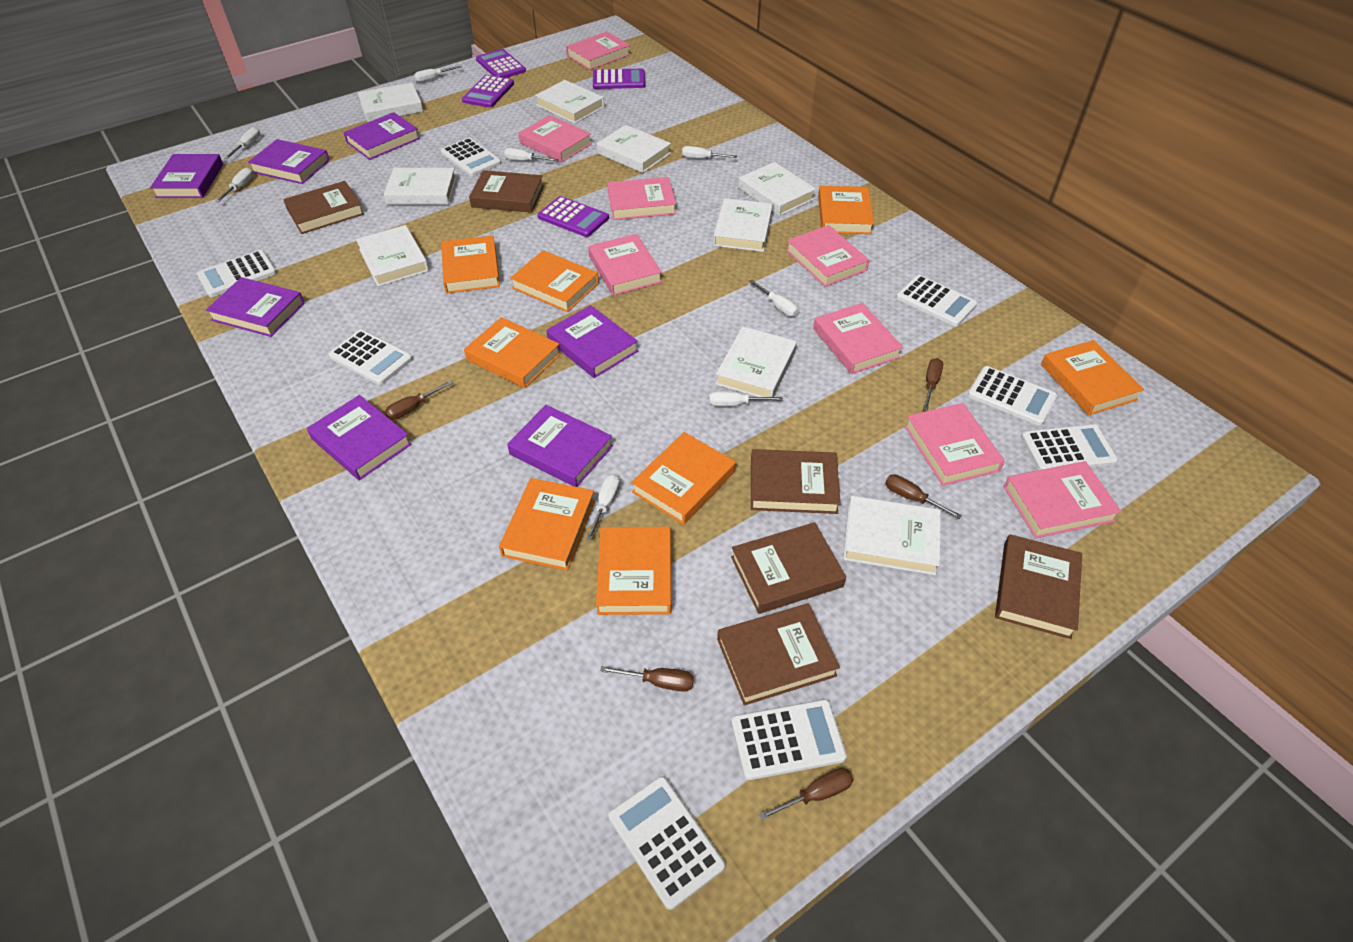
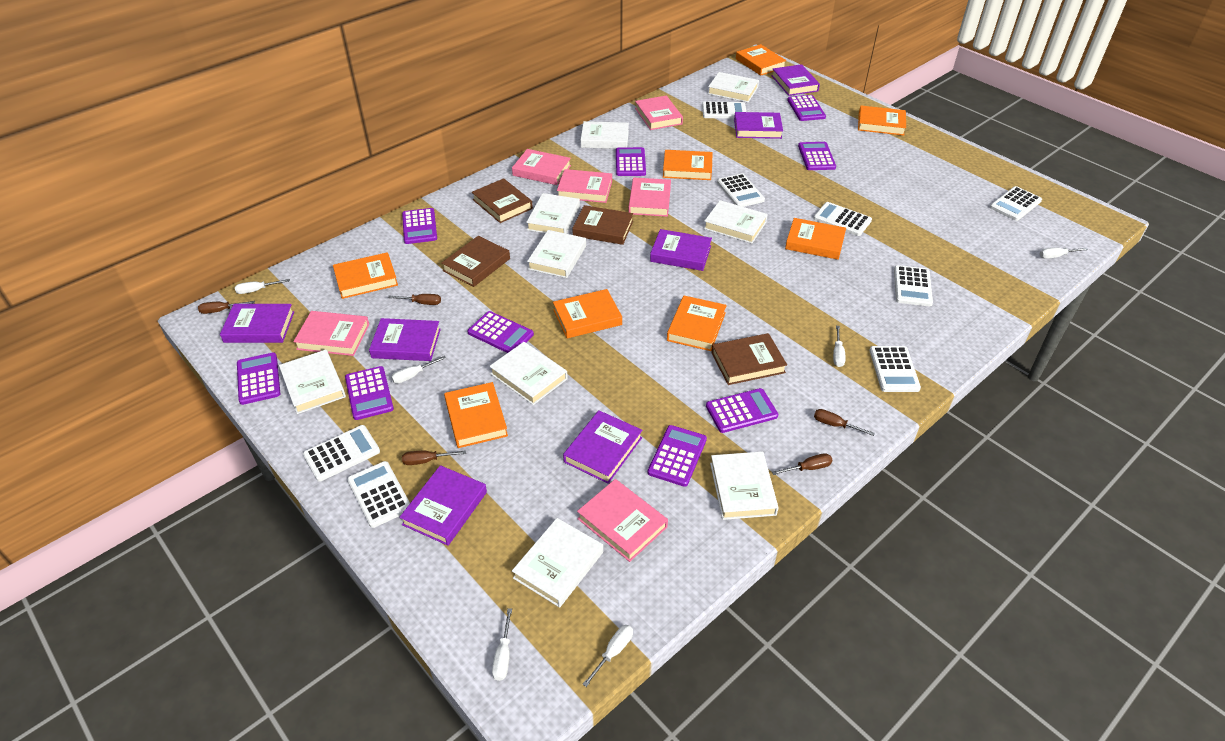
brown book: [283,181,364,234] [469,170,544,213] [717,604,840,706] [731,522,846,614] [751,449,841,514] [995,534,1082,639] = 6 -> [441,236,510,287] [472,178,533,223] [572,205,633,245] [711,333,787,385] = 4
pink book: [518,115,592,163] [566,32,631,70] [588,234,662,296] [607,177,676,220] [786,225,869,287] [813,303,903,374] [904,403,1005,486] [1004,461,1121,538] = 8 -> [293,311,369,356] [512,149,571,185] [557,169,612,203] [577,479,668,562] [629,178,671,217] [635,95,683,130] = 6
purple calculator: [462,75,514,108] [476,49,526,78] [538,196,609,237] [593,68,645,89] = 4 -> [237,353,280,405] [345,366,394,420] [402,208,437,244] [467,311,534,353] [616,147,646,176] [648,425,707,487] [706,388,778,433] [787,95,826,121] [798,142,836,170] = 9
white screwdriver: [215,168,254,202] [224,127,260,159] [414,65,462,82] [504,148,558,161] [586,474,620,540] [682,146,737,158] [709,391,783,406] [749,280,799,316] = 8 -> [235,279,290,294] [391,356,446,384] [492,608,512,681] [583,625,633,687] [833,326,846,367] [1040,248,1088,259] = 6

